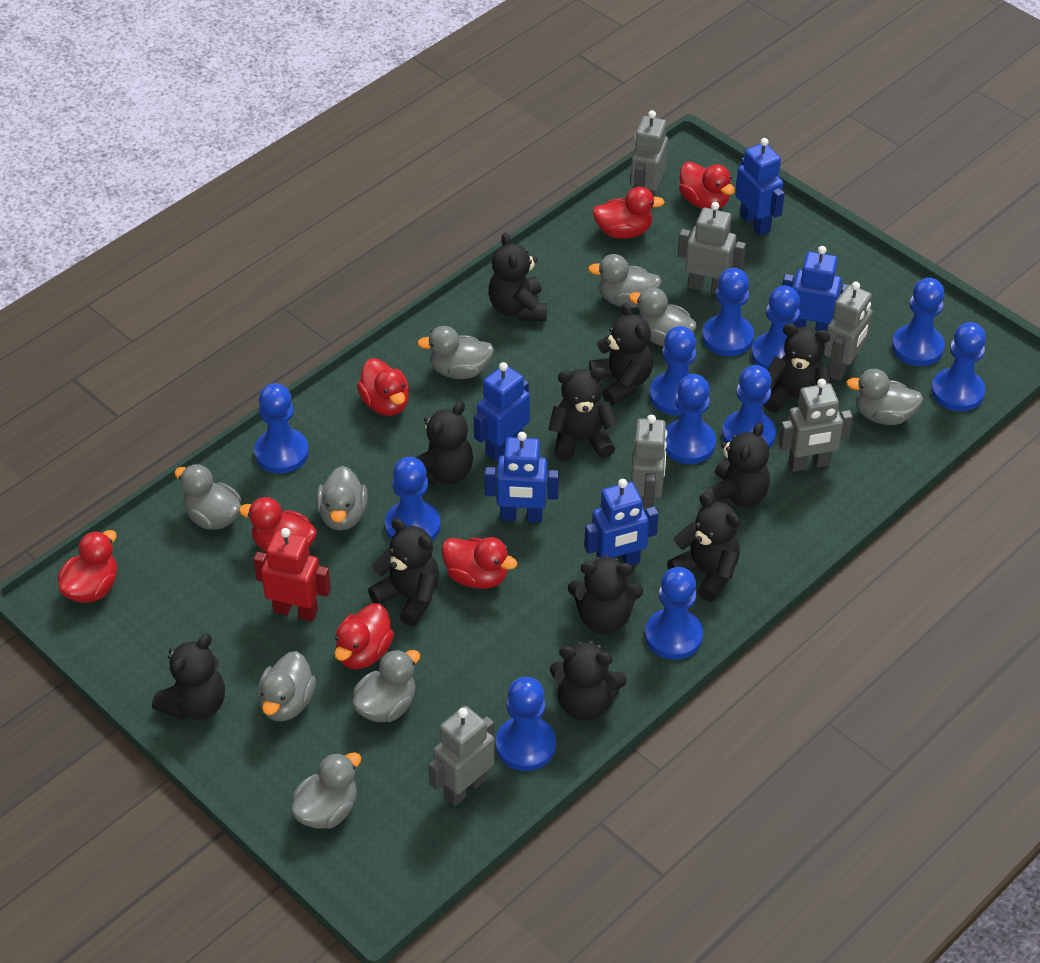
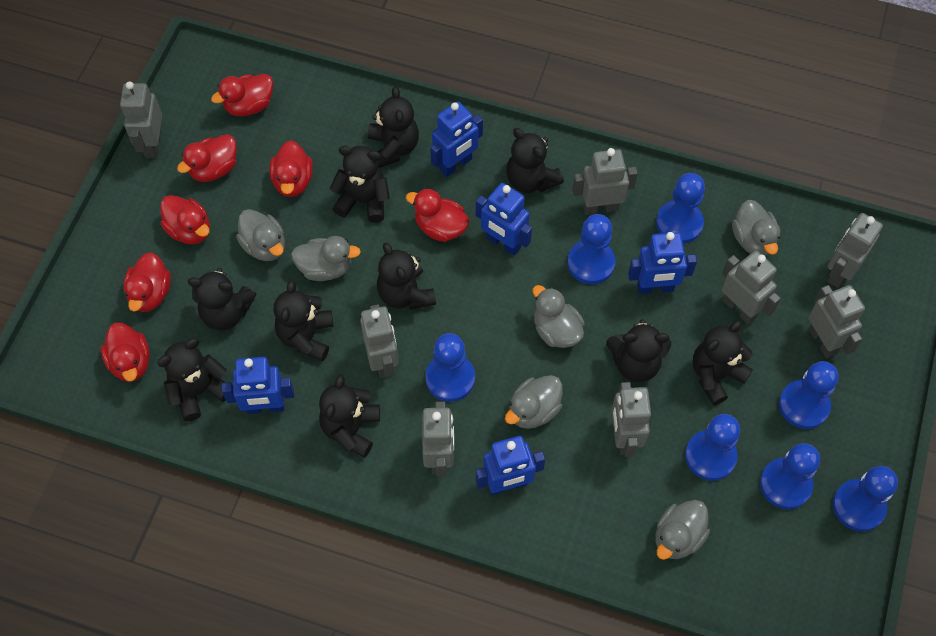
black teddy bear: [152,634,225,720] [368,518,439,627] [415,401,473,485] [488,233,547,321] [548,367,619,462] [550,641,627,721] [568,555,643,634] [589,303,653,406] [667,493,740,602] [704,422,770,509] [764,323,831,413] = 11 -> [157,338,227,421] [188,268,256,330] [274,280,333,361] [319,375,380,458] [330,146,390,223] [368,86,419,168] [377,243,436,310] [506,128,564,193] [606,319,671,382] [693,321,753,405] = 10
blue pawn: [254,383,309,474] [385,457,440,541] [496,677,556,771] [645,567,703,660] [650,326,696,416] [665,374,716,464] [702,268,754,356] [722,365,776,449] [751,286,800,370] [892,278,945,366] [931,322,986,412] = 11 -> [425,333,475,402] [567,214,615,284] [656,173,705,244] [685,414,740,481] [760,443,820,509] [779,361,839,429] [833,466,898,531] = 7
grey duck: [174,464,241,530] [258,651,316,721] [291,752,361,829] [316,466,368,531] [352,649,420,722] [417,326,494,379] [588,254,662,308] [629,288,697,347] [846,369,923,425] = 9 -> [236,209,285,261] [291,236,361,281] [505,375,563,429] [533,285,585,348] [655,500,710,560] [732,200,780,256] = 6
grey robot: [428,706,495,806] [630,110,668,194] [631,415,667,511] [678,202,746,294] [779,379,853,472] [824,282,873,381] = 6 -> [120,81,162,158] [360,304,399,378] [422,401,454,477] [572,148,638,215] [611,382,651,457] [722,251,781,324] [808,285,865,358] [827,213,883,288] = 8
red robot: [254,528,331,621] = 1 -> none = 0

